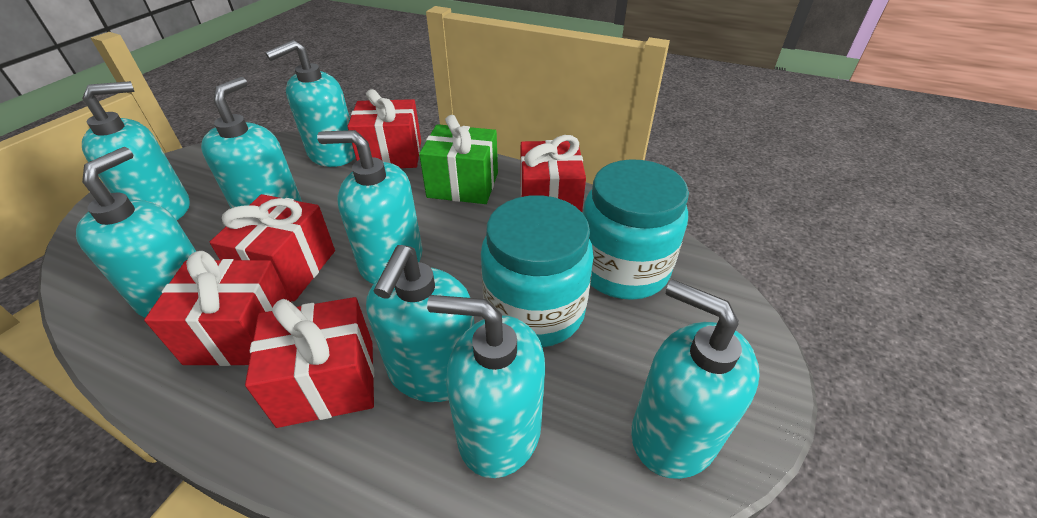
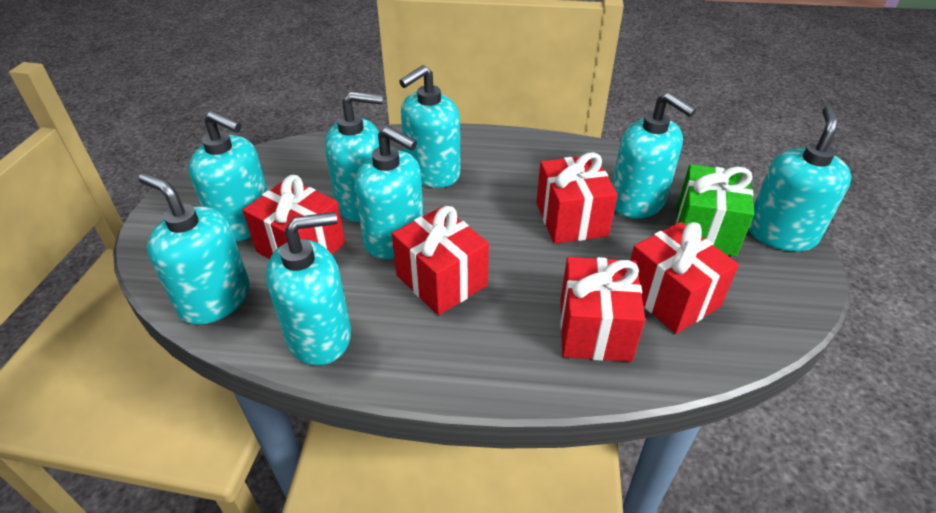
turquoise jar: [481,195,594,347] [583,159,689,300] = 2 -> none = 0

